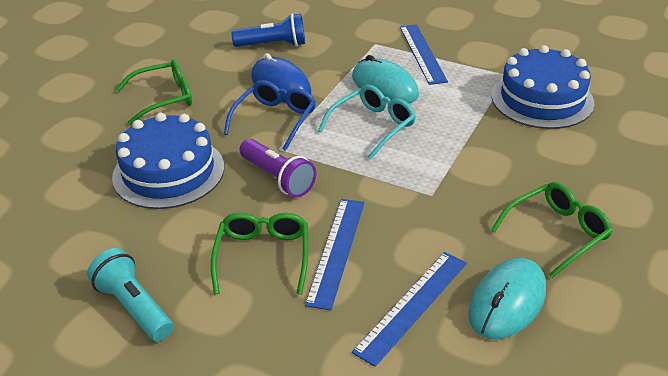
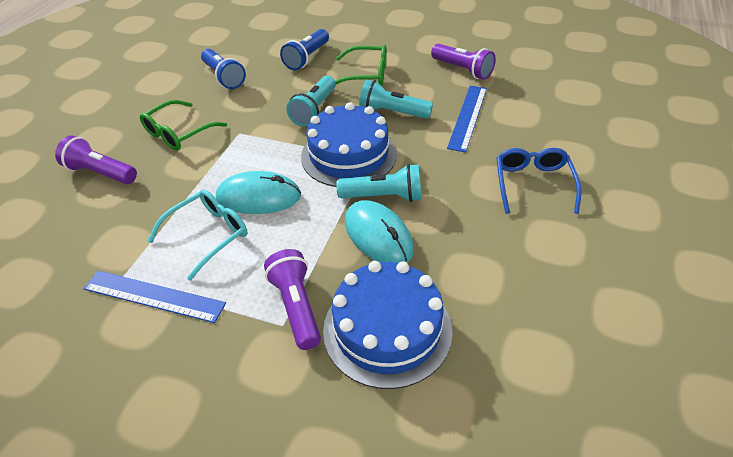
blue flashlight: [232,13,305,47] = 1 -> [201,49,246,89] [280,29,329,70] = 2
blue mouse: [251,53,311,103] = 1 -> none = 0
blue ruler: [305,199,365,310] [352,252,467,367] [400,24,448,85] = 3 -> [83,271,226,323] [447,86,487,153] = 2
green glasses: [116,59,192,125] [211,213,308,295] [491,182,613,278] = 3 -> [140,100,227,150] [335,45,387,86] = 2
purple flashlight: [239,139,316,197] = 1 -> [55,135,137,184] [264,249,321,350] [431,44,496,80] = 3
turquoise flashlight: [87,248,173,342] = 1 -> [286,76,336,126] [336,164,421,202] [359,80,433,119] = 3

